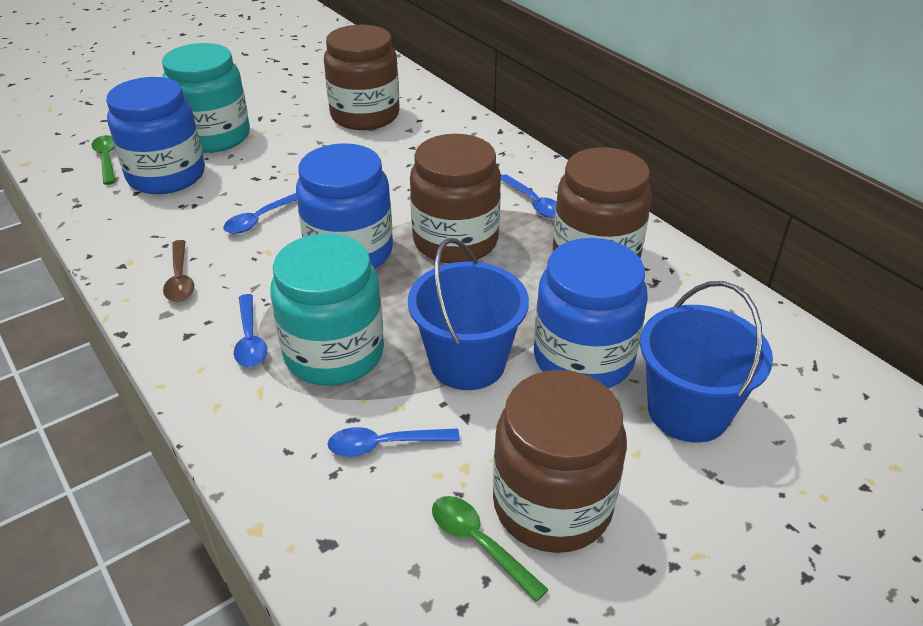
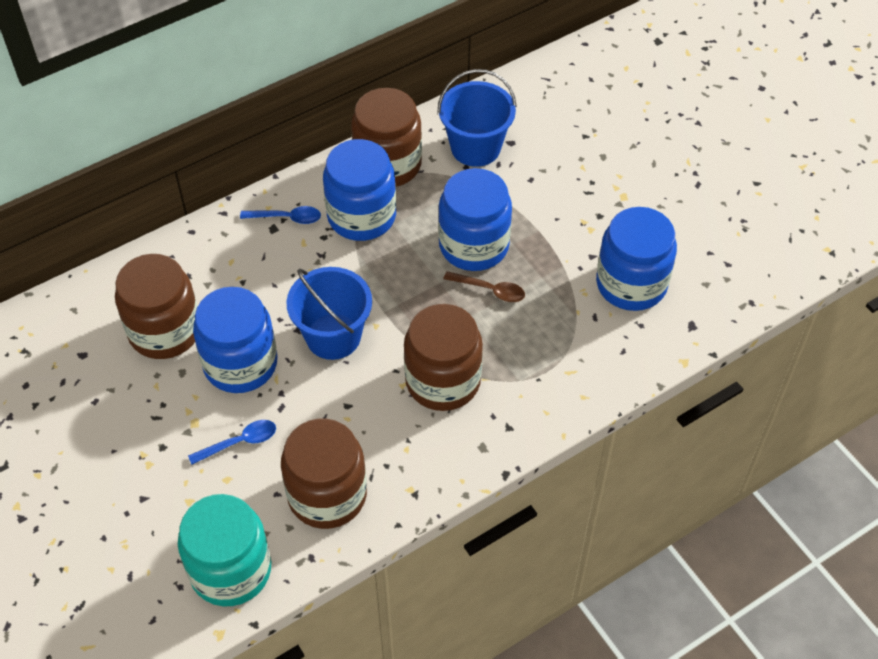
blue jar: [106,77,205,194] [296,143,393,269] [534,238,648,388] = 3 -> [193,287,277,393] [323,139,396,241] [438,168,512,271] [596,207,677,311] = 4
blue spoon: [223,193,297,234] [234,294,267,367] [327,427,460,457] [501,174,557,218] = 4 -> [188,420,276,464] [240,206,321,224] = 2
green spoon: [92,135,115,185] [432,496,549,602] = 2 -> none = 0
turquoise jar: [162,43,250,153] [270,234,384,386] = 2 -> [178,494,271,606] = 1

